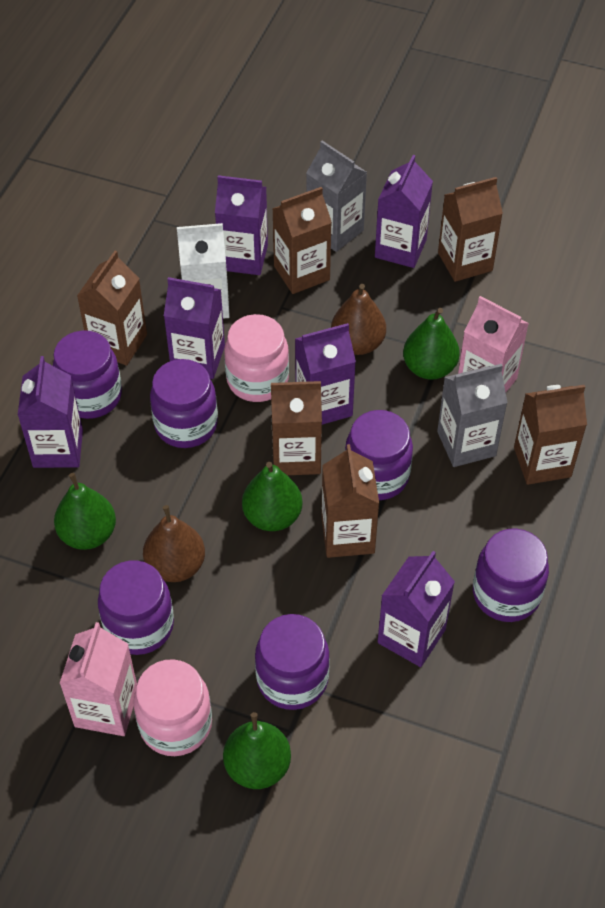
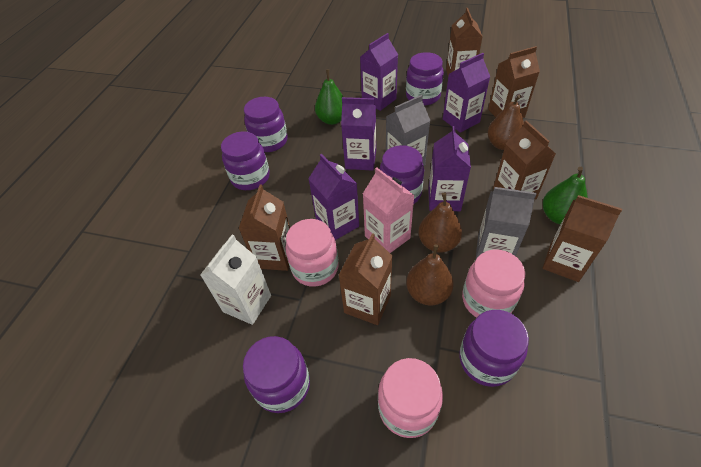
brown pear: [143,505,205,582] [331,284,386,355] = 2 -> [406,244,454,306] [418,192,462,253] [488,94,524,150] = 3
green pear: [54,473,116,550] [223,712,291,789] [242,462,302,531] [403,308,460,380] = 4 -> [315,69,343,125] [543,167,588,224] = 2
pink carton: [59,622,137,736] [458,296,529,392] = 2 -> [363,167,415,253] = 1
pink jar: [133,659,212,756] [224,314,289,402] = 2 -> [286,219,339,287] [378,358,443,438] [462,250,525,318] = 3
purple carton: [18,356,83,468] [164,277,225,379] [215,175,268,275] [295,323,356,425] [375,155,433,268] [378,551,455,667] = 6 -> [308,154,359,240] [341,97,376,171] [360,33,398,111] [428,126,471,211] [443,53,490,133] = 5

